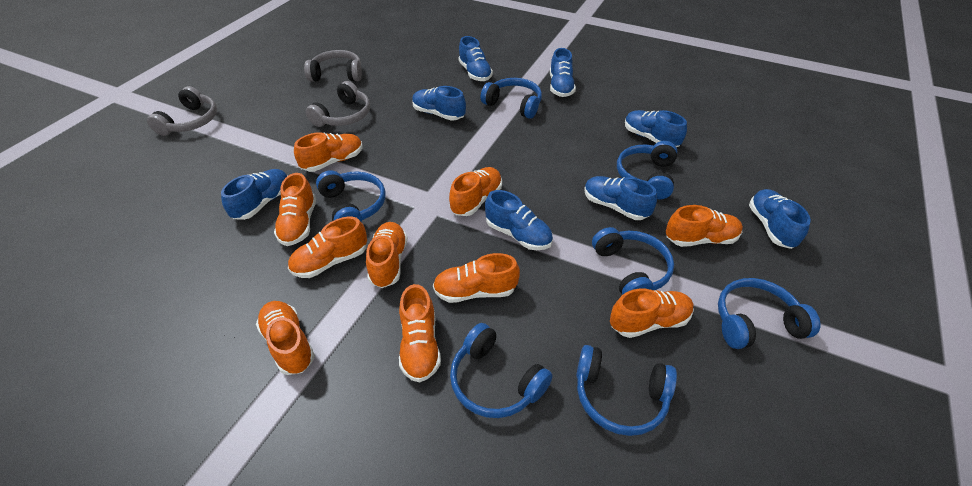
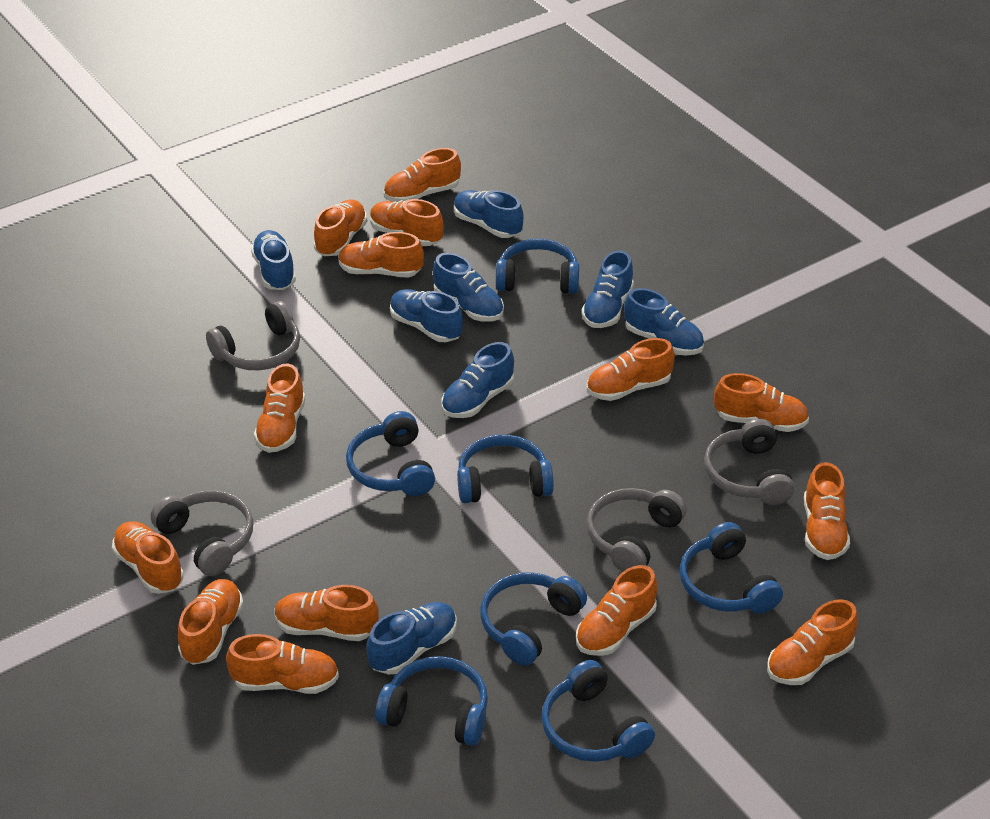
grey headphones: [147,86,217,136] [304,50,362,82] [306,81,370,127] = 3 -> [150,490,253,576] [206,301,300,370] [587,488,687,571] [704,419,795,505] = 4
orange shoe: [256,301,315,375] [274,173,316,246] [288,217,367,278] [294,132,363,172] [366,222,408,288] [399,284,441,383] [433,253,520,303] [449,167,502,216] [610,289,694,338] [666,205,743,247] = 10 -> [112,521,184,594] [178,579,244,665] [226,634,339,694] [254,364,305,453] [275,585,379,641] [314,200,368,256] [338,232,424,278] [370,199,444,246] [384,148,461,202] [576,565,658,656] [587,338,675,401] [714,373,809,432] [767,599,858,685] [804,462,850,560] = 14

